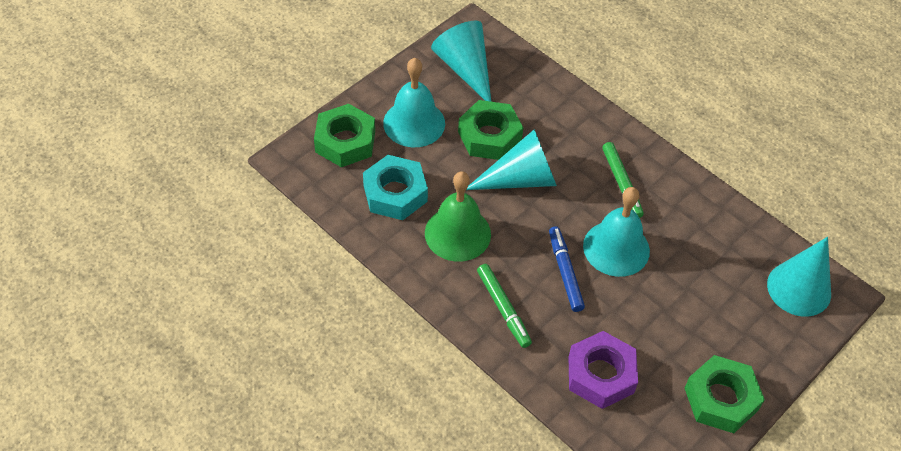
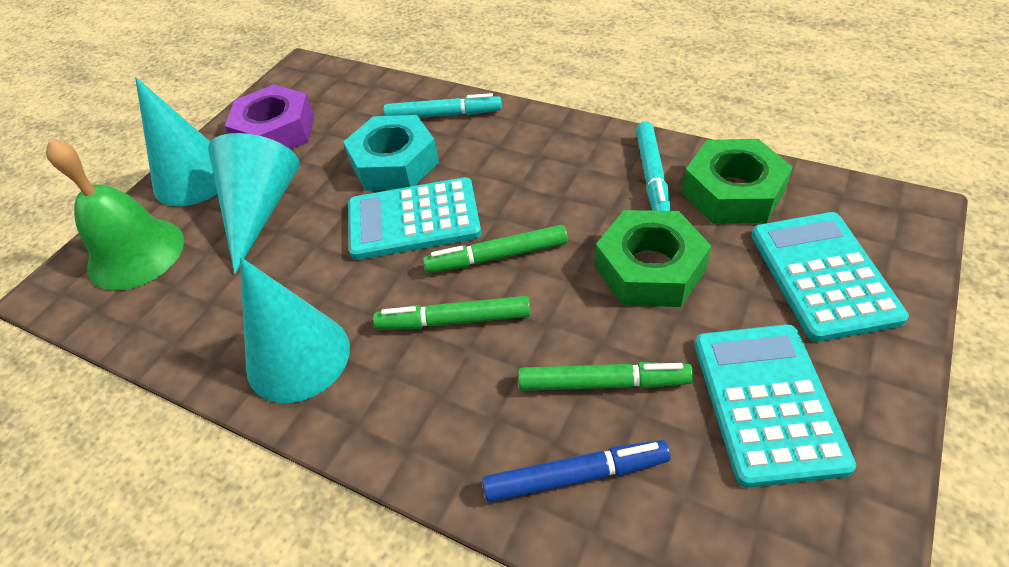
green marker: [477,264,532,348] [602,142,644,218] = 2 -> [373,296,531,330] [423,225,568,273] [518,362,694,391] = 3
green nut: [314,104,375,167] [458,100,523,160] [685,355,765,433] = 3 -> [595,210,711,307] [682,139,793,224] = 2
turquoise bell: [383,58,445,147] [583,187,650,277] = 2 -> none = 0
turquoise calculator: none = 0 -> [348,177,481,260] [695,324,856,488] [751,212,909,342] = 3
turquoise marker: none = 0 -> [384,93,502,118] [636,122,671,211] = 2

